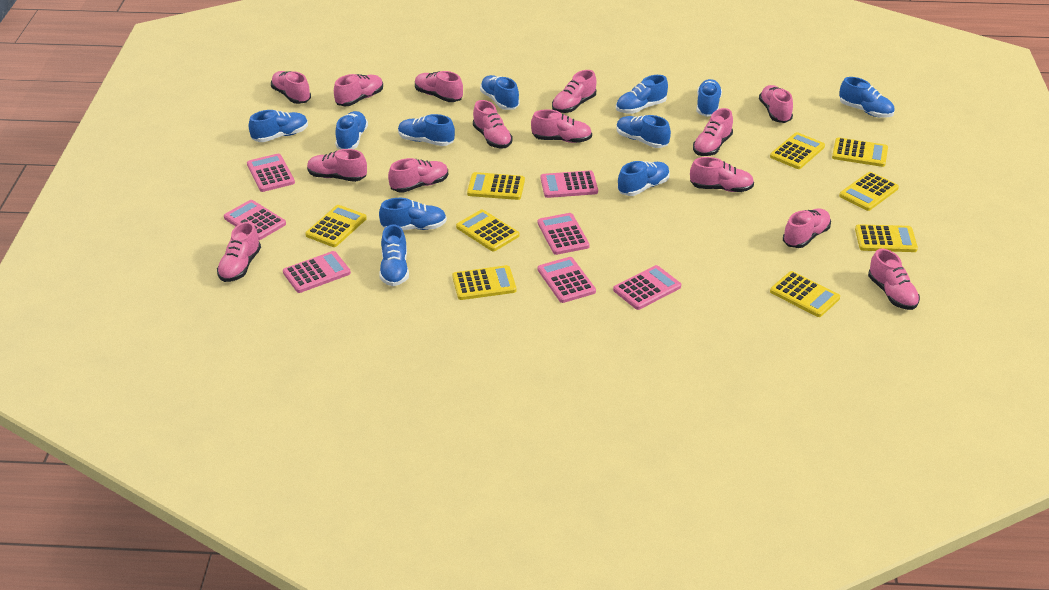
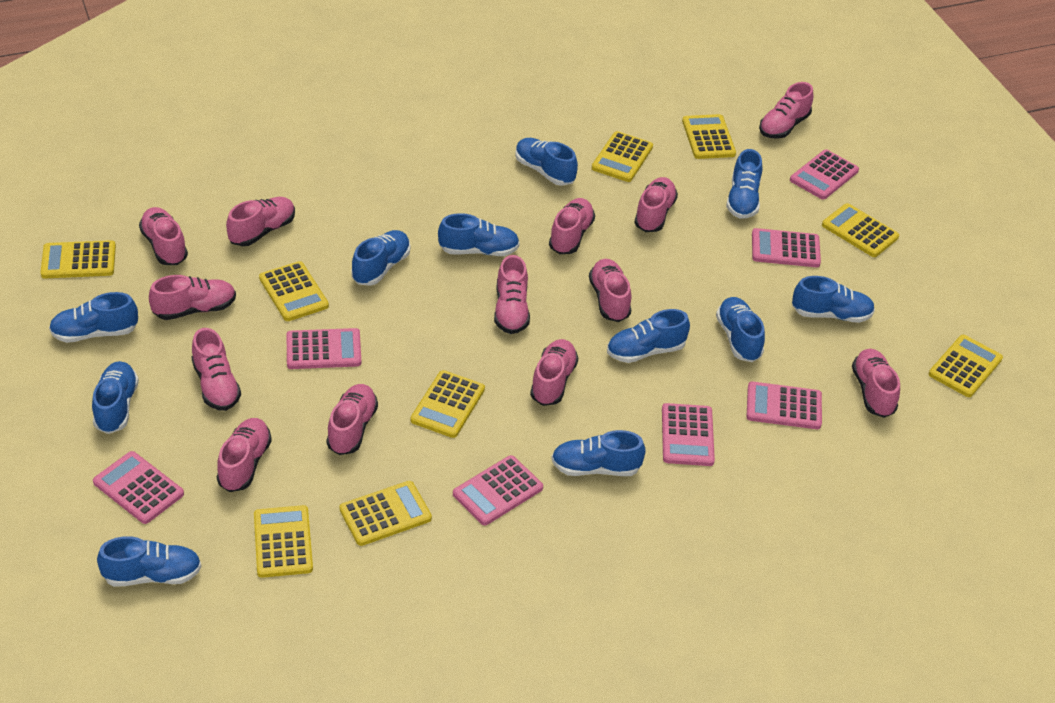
pink shoe: [217,222,261,282] [271,71,311,104] [307,149,367,182] [334,74,383,106] [388,158,448,193] [415,71,463,102] [473,100,513,149] [531,109,592,143] [552,70,597,113] [690,157,754,192] [693,108,733,156] [759,85,793,123] [783,209,831,248] [868,249,920,310] = 14 -> [139,207,188,265] [149,275,236,320] [191,328,241,411] [217,418,272,492] [226,197,295,246] [326,384,378,455] [494,255,530,334] [530,339,578,406] [549,198,595,254] [589,259,631,322] [634,177,678,232] [759,82,813,139] [852,349,900,418] = 13

